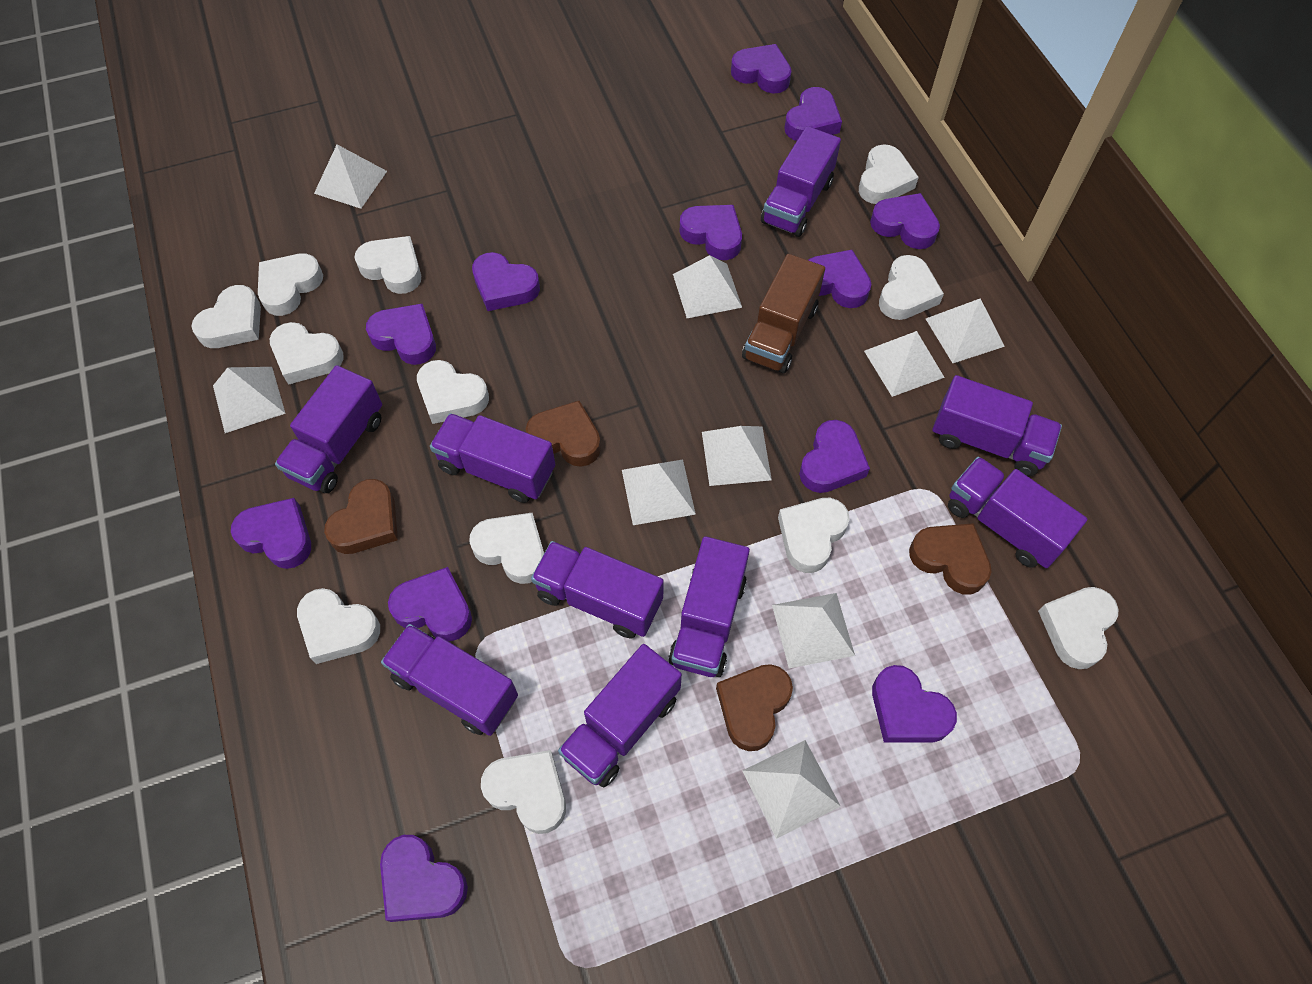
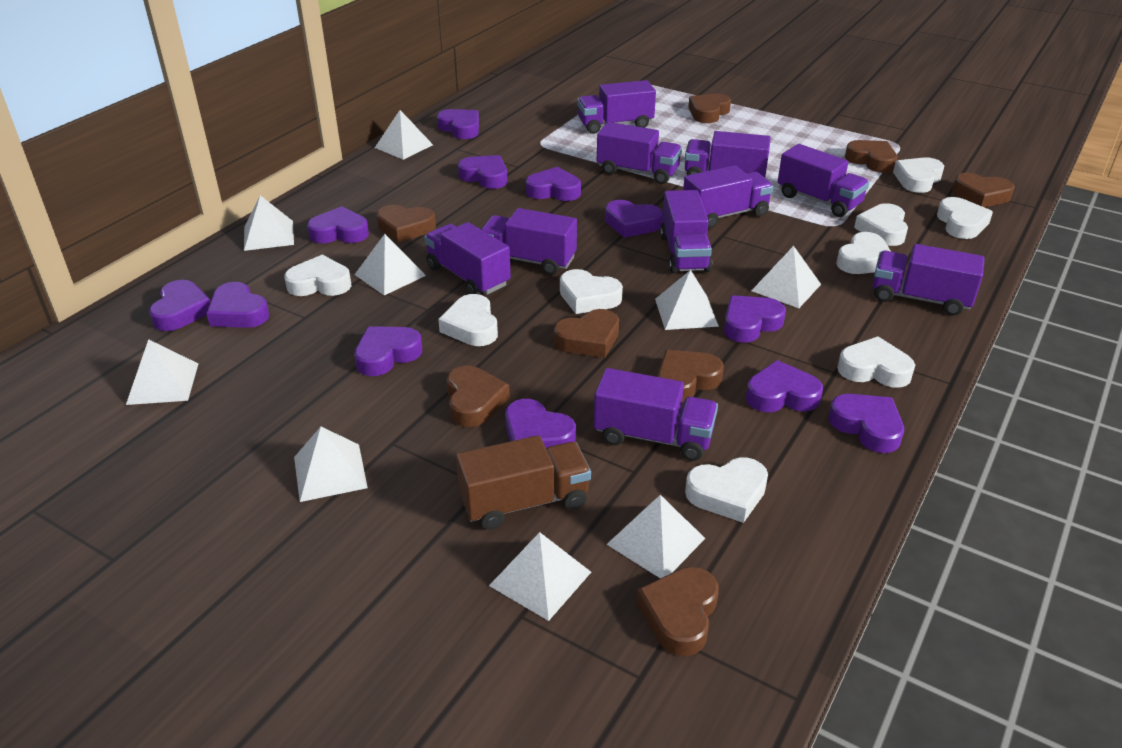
brown heart: [324,479,398,554] [526,401,601,467] [716,664,793,751] [909,523,992,595] = 4 -> [377,205,436,243] [446,366,510,427] [554,309,619,358] [637,567,719,656] [657,350,724,402] [688,94,731,123] [845,140,898,173] [952,173,1015,207] = 8
purple truck: [275,365,382,493] [381,624,518,736] [430,413,555,503] [531,541,664,638] [558,644,682,787] [668,536,750,677] [761,126,841,237] [932,375,1062,476] [948,457,1087,568] = 9 -> [424,222,511,295] [481,208,577,275] [577,80,656,134] [594,368,718,461] [597,122,682,184] [660,190,712,273] [683,165,773,228] [685,131,771,178] [778,144,869,217] [873,244,984,316] = 10
white heart: [192,285,261,348] [258,253,323,316] [270,322,344,385] [297,588,380,664] [355,236,421,294] [417,360,489,424] [469,513,544,584] [481,750,566,834] [778,498,850,573] [859,144,919,204] [879,255,944,320] [1038,587,1119,669] = 12 -> [284,255,352,296] [438,294,498,346] [560,269,623,314] [685,457,768,523] [836,232,890,274] [837,336,915,388] [854,203,908,246] [893,157,944,193] [937,197,993,239] = 9

